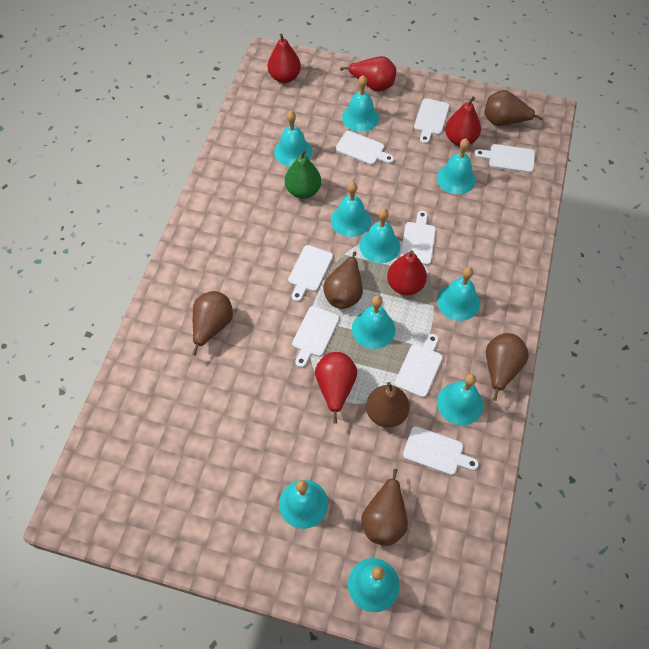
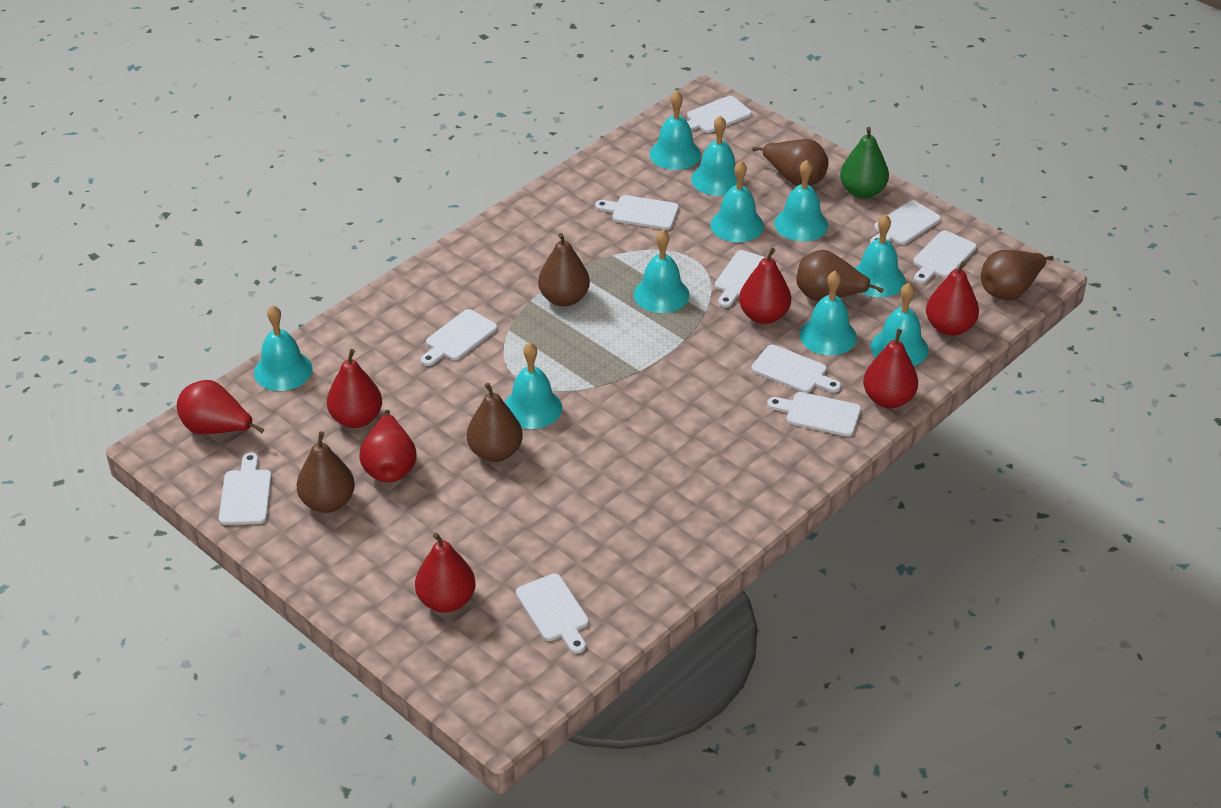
red pear: [268,34,301,83] [315,352,357,424] [340,56,396,92] [387,250,427,295] [445,96,481,146] = 5 -> [177,380,265,434] [327,349,382,428] [359,410,417,482] [415,533,476,613] [739,248,791,324] [863,329,918,408] [926,261,979,336] = 7
white cutting board: [288,245,333,302] [292,306,340,368] [335,131,394,165] [395,334,443,398] [400,211,436,265] [403,426,479,475] [414,98,449,144] [475,144,535,173] = 8 -> [219,452,272,525] [421,309,497,366] [516,573,589,654] [595,195,679,230] [687,96,752,133] [715,250,766,308] [751,345,841,393] [767,392,861,437] [870,200,941,245] [913,231,977,284] = 10

